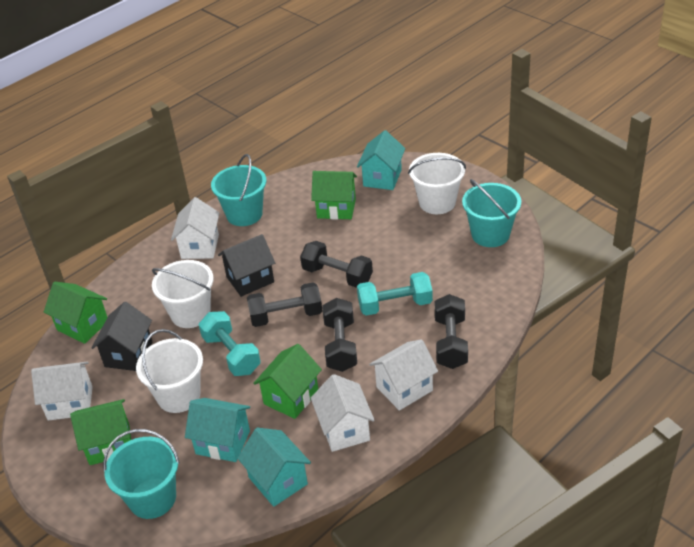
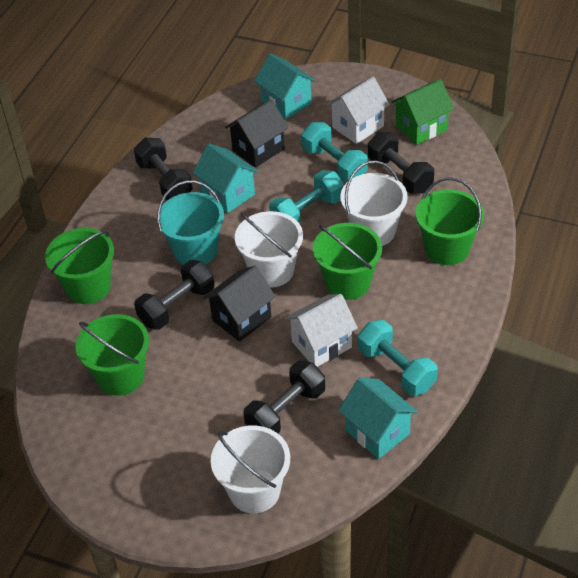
green bucket: none = 0 -> [45,228,114,304] [76,314,149,396] [313,223,382,300] [416,177,484,265] = 4
green house: [44,282,108,344] [70,399,131,465] [253,344,322,419] [311,171,357,220] = 4 -> [391,79,454,145] = 1
turquoise bucket: [103,429,180,519] [211,154,266,226] [462,179,521,247] = 3 -> [157,181,224,265] = 1
turquoise dumbbell: [199,311,261,376] [357,272,433,316] = 2 -> [269,170,344,224] [301,122,368,182] [358,320,438,396] = 3
white house: [31,361,93,421] [171,197,219,259] [311,374,375,452] [369,339,438,411] = 4 -> [285,294,358,367] [326,77,390,144] = 2

